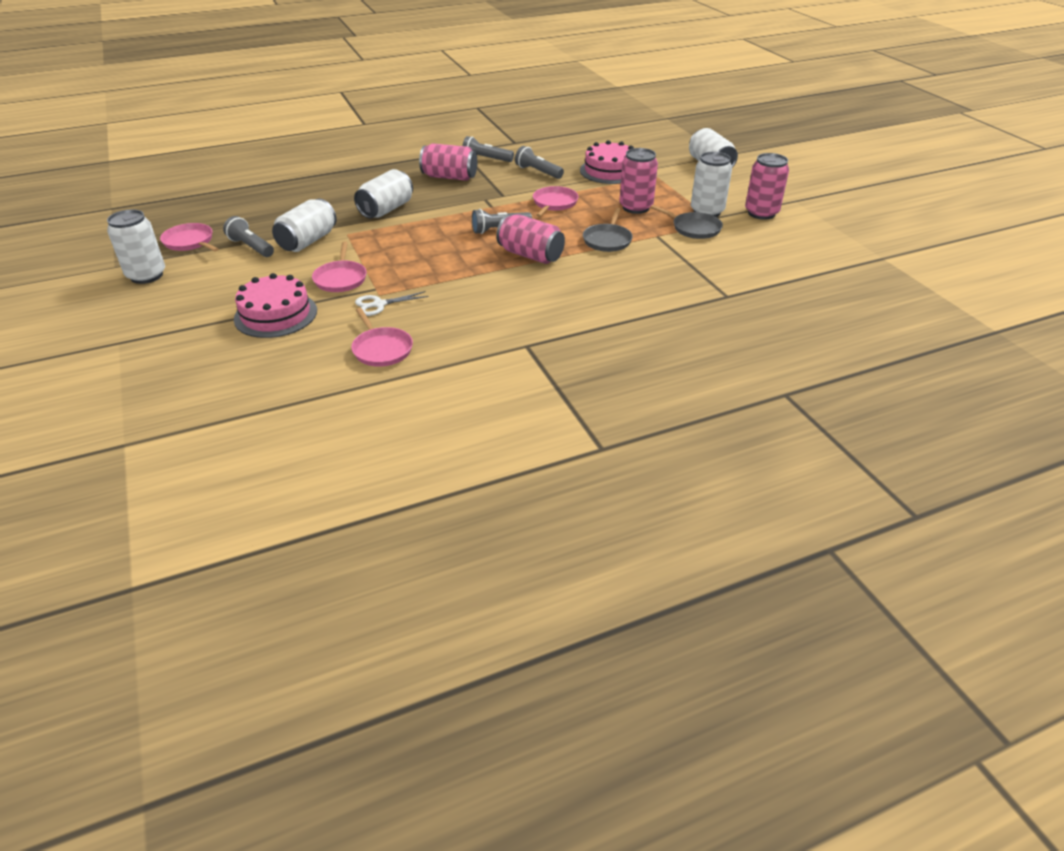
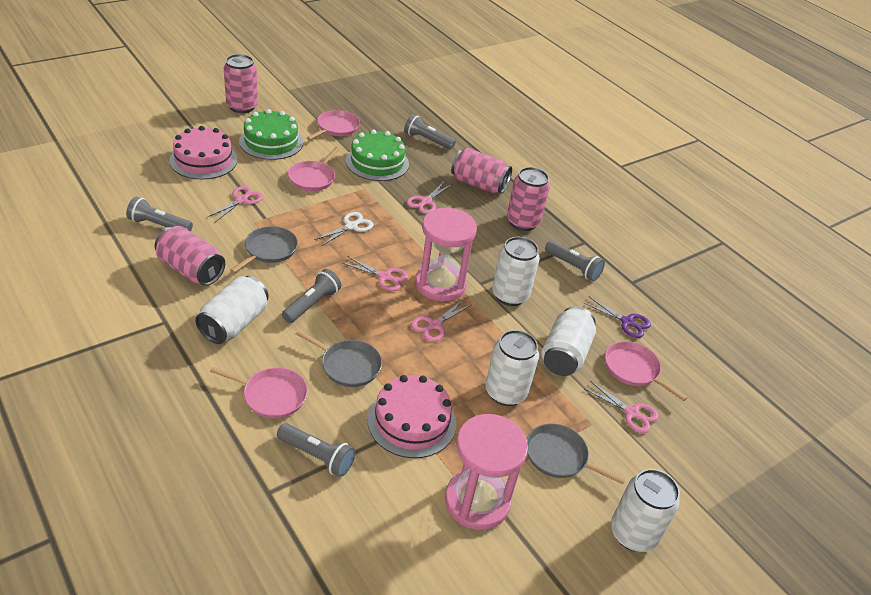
green cake: none = 0 -> [239,109,303,160] [346,129,409,181] = 2
grey flashlight: [223,216,274,257] [462,136,514,162] [472,209,532,234] [515,146,564,179] = 4 -> [126,197,193,232] [277,423,355,477] [282,269,341,323] [404,114,456,149] [545,240,605,281] = 5
grey pan: [583,208,633,252] [650,205,723,239] = 2 -> [230,226,298,273] [296,330,382,387] [527,424,625,485] = 3
pink hourglass: none = 0 -> [415,207,477,301] [445,414,528,530] = 2
pink scissors: none = 0 -> [207,186,263,222] [342,256,408,291] [407,182,452,214] [411,300,471,342] [584,381,659,433] = 5
purple scissors: none = 0 -> [583,297,651,338] = 1

